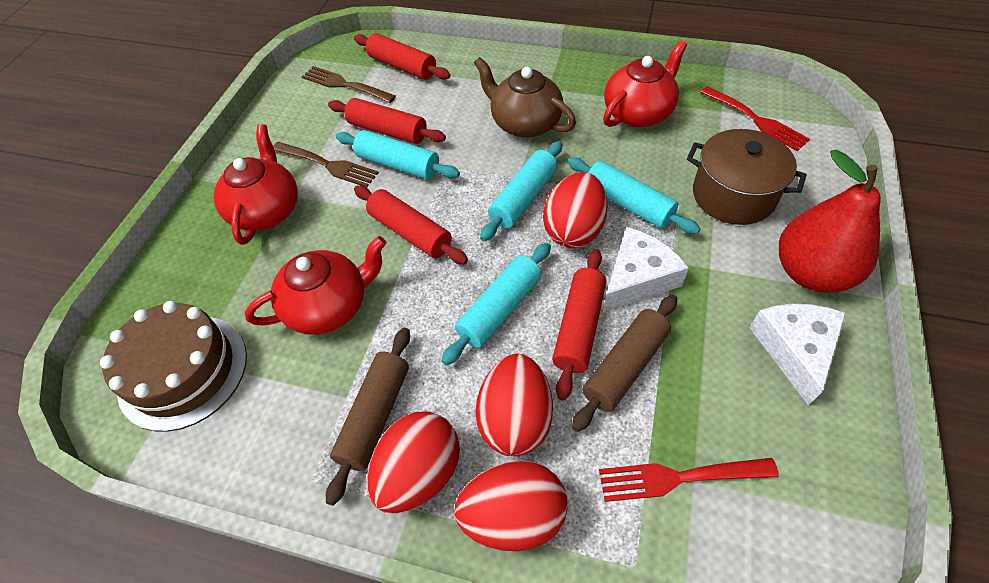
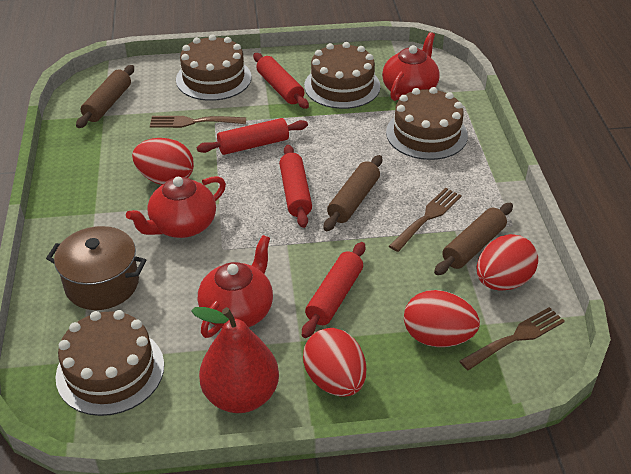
brown cake: [100,301,247,432] = 1 -> [55,310,164,416] [176,35,251,101] [304,42,380,109] [386,87,468,160] = 4
brown fork: [273,142,379,188] [302,66,396,103] = 2 -> [150,116,246,128] [389,188,462,252] [459,307,565,370] = 3
brown rolling pin: [326,327,410,506] [572,294,677,432] = 2 -> [76,65,134,128] [324,155,382,231] [434,203,513,275] = 3
brown teapot: [474,57,576,138] = 1 -> none = 0
red fork: [599,458,779,502] [700,86,810,151] = 2 -> none = 0
turquoise rolling pin: [336,130,460,180] [441,243,551,365] [480,141,562,241] [568,157,700,234] = 4 -> none = 0
white cheese: [603,227,689,312] [749,304,846,406] = 2 -> none = 0

